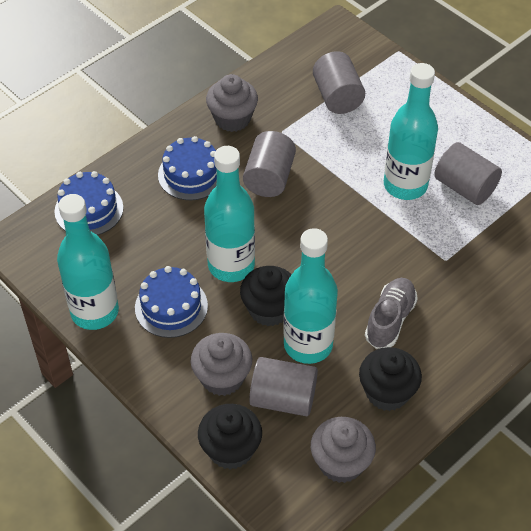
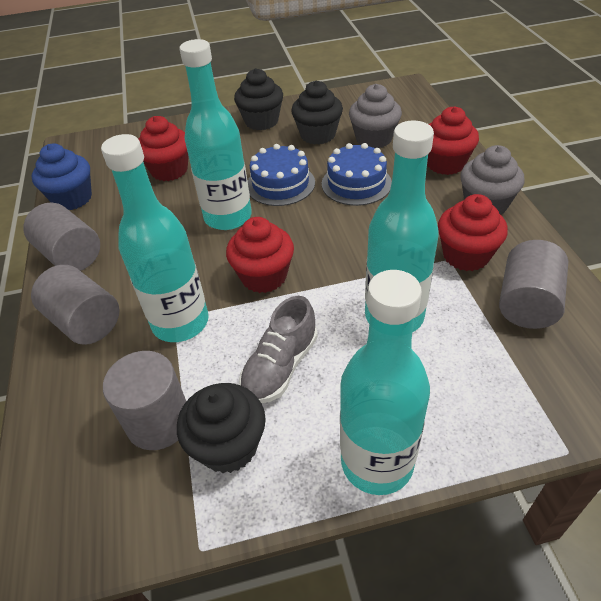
blue cake: [55,171,123,235] [135,266,208,338] [158,136,217,200] = 3 -> [248,144,315,206] [322,143,392,206] = 2
blue cupcake: none = 0 -> [32,144,92,210] = 1
grey cupcake: [191,333,252,396] [206,74,258,132] [311,417,376,483] = 3 -> [349,84,402,148] [460,145,525,215] = 2
red cupcake: none = 0 -> [139,116,189,181] [226,217,294,293] [427,106,479,175] [438,194,508,271] = 4

